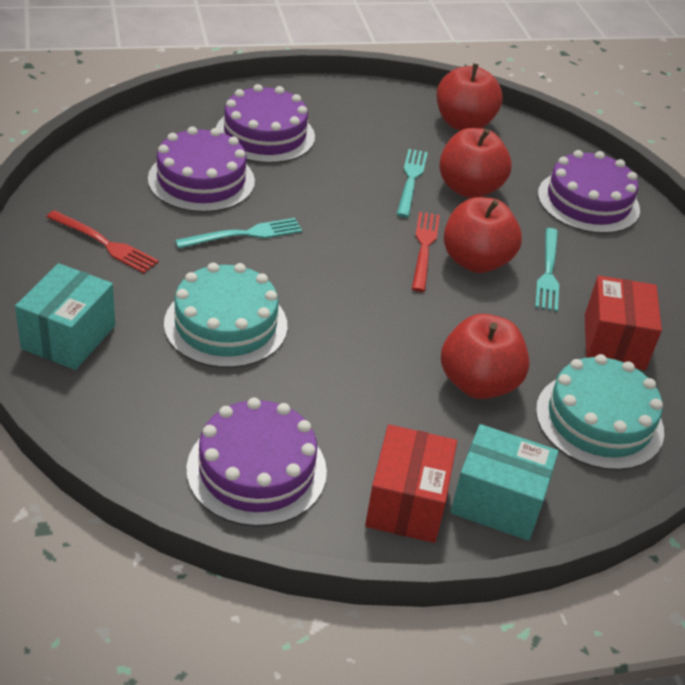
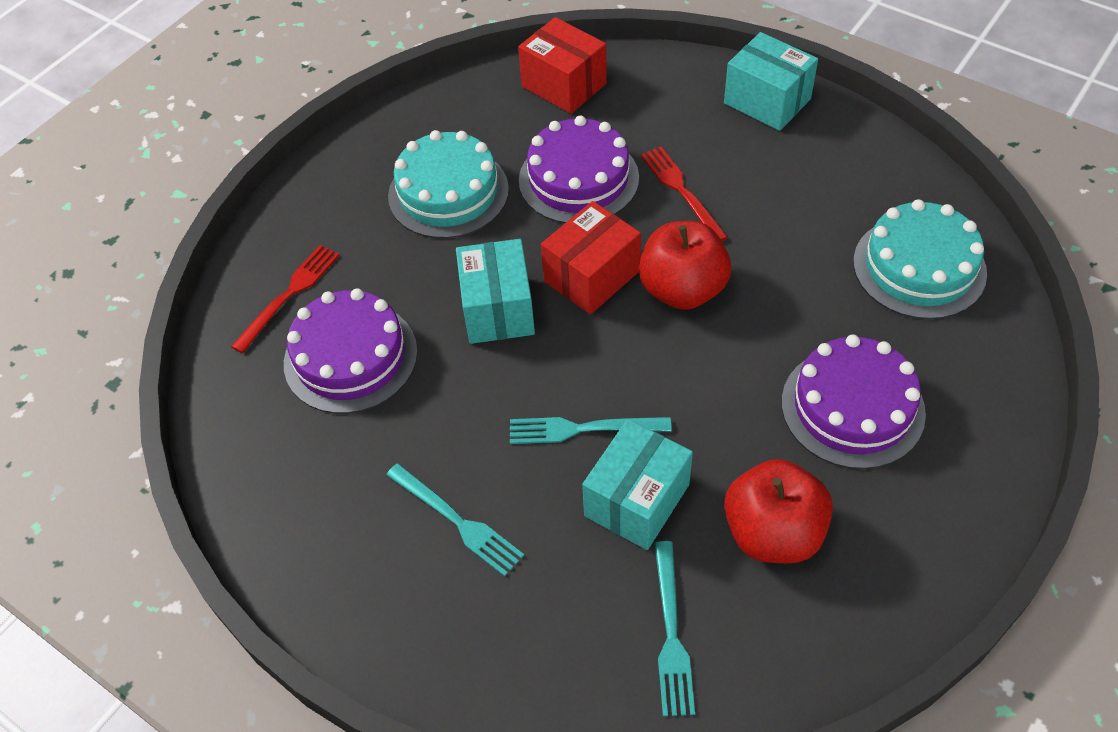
purple cake: [148,126,255,212] [186,398,327,527] [216,84,315,163] [538,150,640,234] = 4 -> [284,288,418,414] [519,116,639,223] [782,334,926,469] = 3
red apple: [436,63,503,130] [439,128,511,198] [441,314,529,399] [444,197,522,273] = 4 -> [639,221,731,310] [724,459,833,563] = 2
turquoise box: [15,263,115,370] [450,424,558,541] = 2 -> [456,239,535,344] [582,419,693,550] [724,32,818,131] = 3

